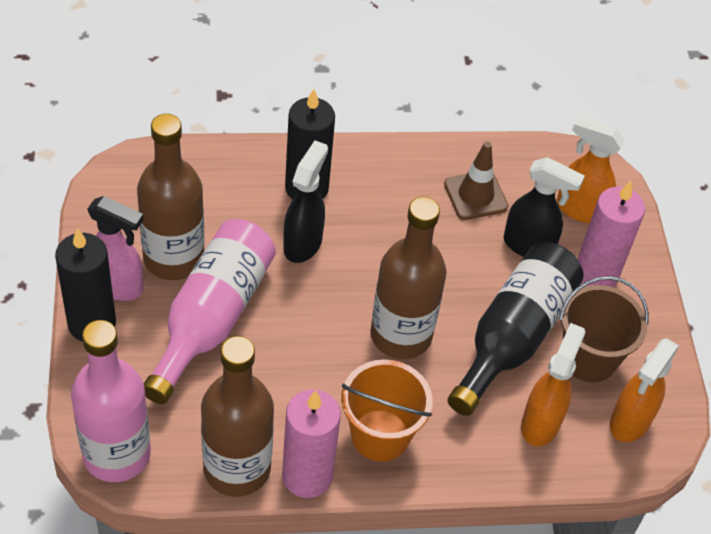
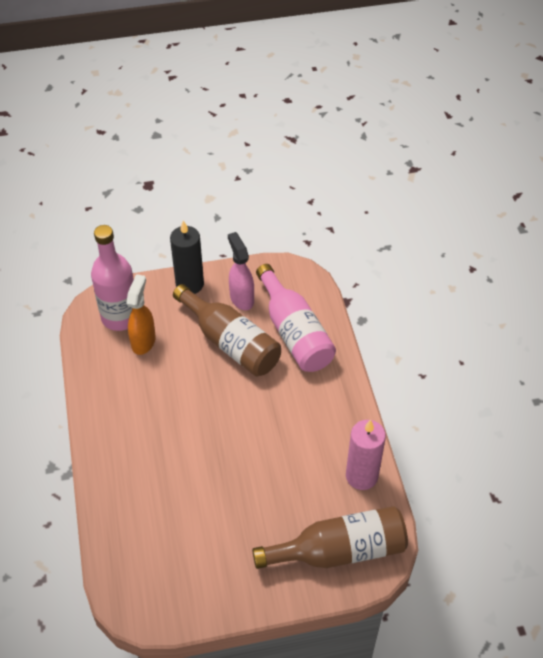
black bottle: [447,242,584,416] = 1 -> none = 0
black candle: [55,228,116,342] [285,89,335,199] = 2 -> [170,220,204,294] = 1
black spray bottle: [283,140,328,263] [504,157,585,257] = 2 -> none = 0
brown bottle: [137,114,205,280] [201,336,274,497] [370,197,446,359] = 3 -> [173,284,281,376] [252,506,408,569] = 2
brown bucket: [559,276,649,383] = 1 -> none = 0
brown traffic cone: [444,142,508,220] = 1 -> none = 0
orange bucket: [341,359,433,462] = 1 -> none = 0
orange spray bottle: [521,323,586,446] [557,116,625,223] [610,338,679,442] = 3 -> [126,274,156,355] = 1
pink candle: [282,389,341,498] [578,181,645,287] = 2 -> [346,420,386,490] = 1

